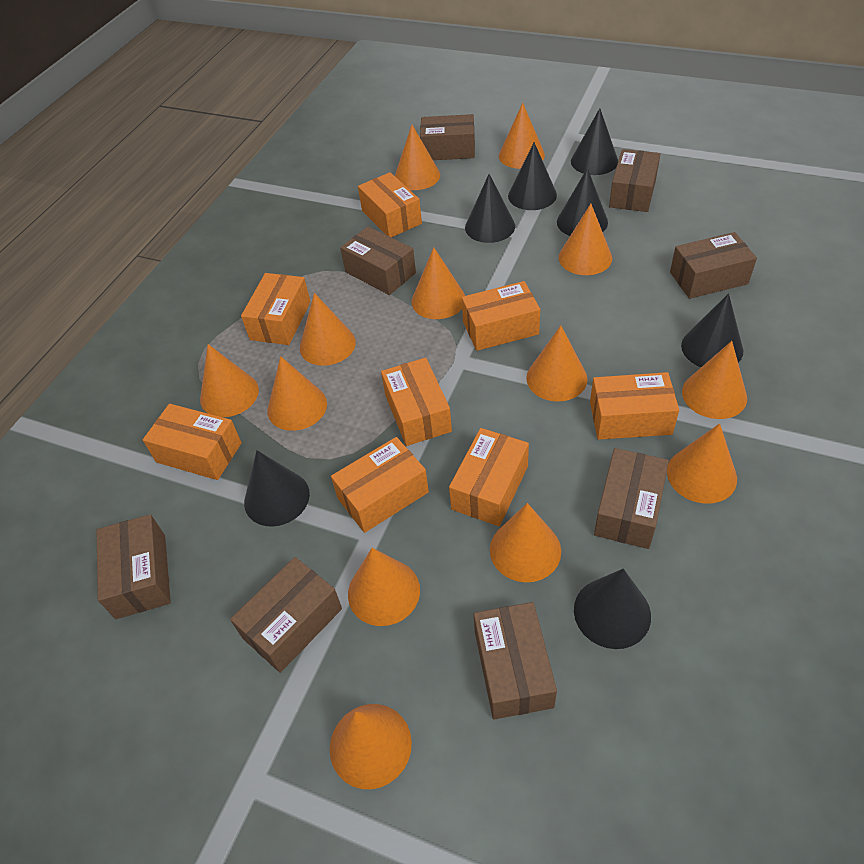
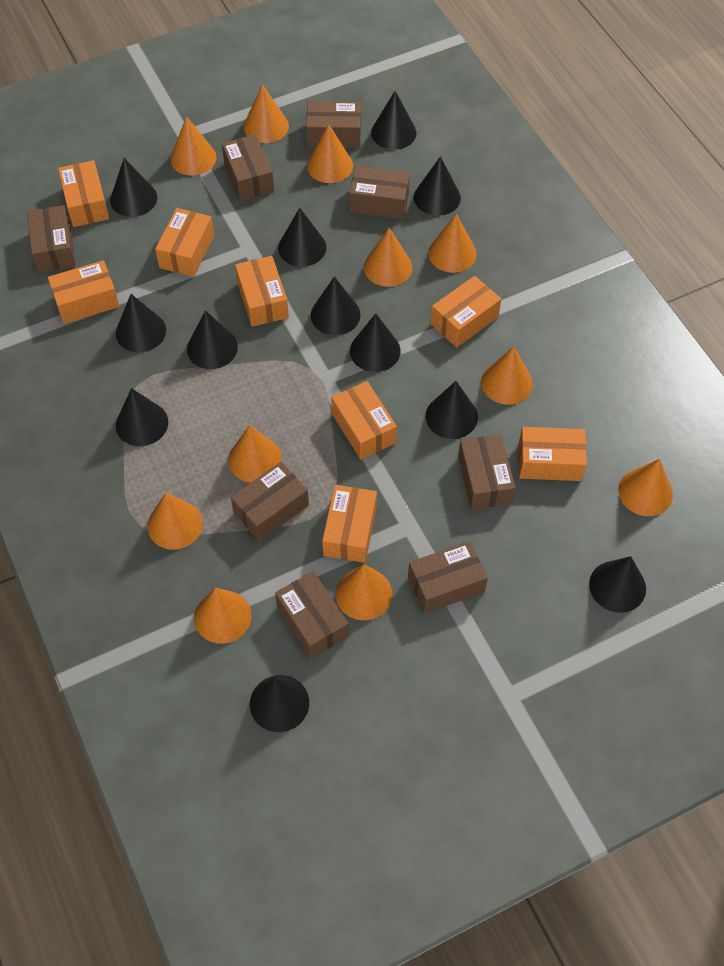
black cone: [244,450,310,526] [465,174,515,243] [508,142,557,210] [557,168,608,236] [571,108,618,175] [574,569,651,649] [681,293,743,367] = 7 -> [110,158,157,217] [116,294,166,352] [116,388,168,446] [187,310,238,369] [250,675,309,732] [278,208,326,267] [311,276,361,335] [350,313,401,372] [371,91,416,150] [414,156,461,216] [426,381,478,439] [589,556,646,613] = 12
orange cone: [200,344,259,417] [267,356,327,431] [300,293,356,366] [330,704,412,789] [348,548,420,626] [395,125,440,190] [411,247,465,319] [490,503,561,582] [499,103,545,169] [526,326,587,401] [559,204,612,275] [667,424,737,504] [682,341,747,419] = 13 -> [147,493,203,550] [170,116,216,176] [194,588,252,644] [228,425,282,483] [244,84,289,143] [307,124,353,183] [336,564,392,620] [364,228,412,287] [428,214,477,273] [481,346,533,405] [618,459,673,516] = 11

